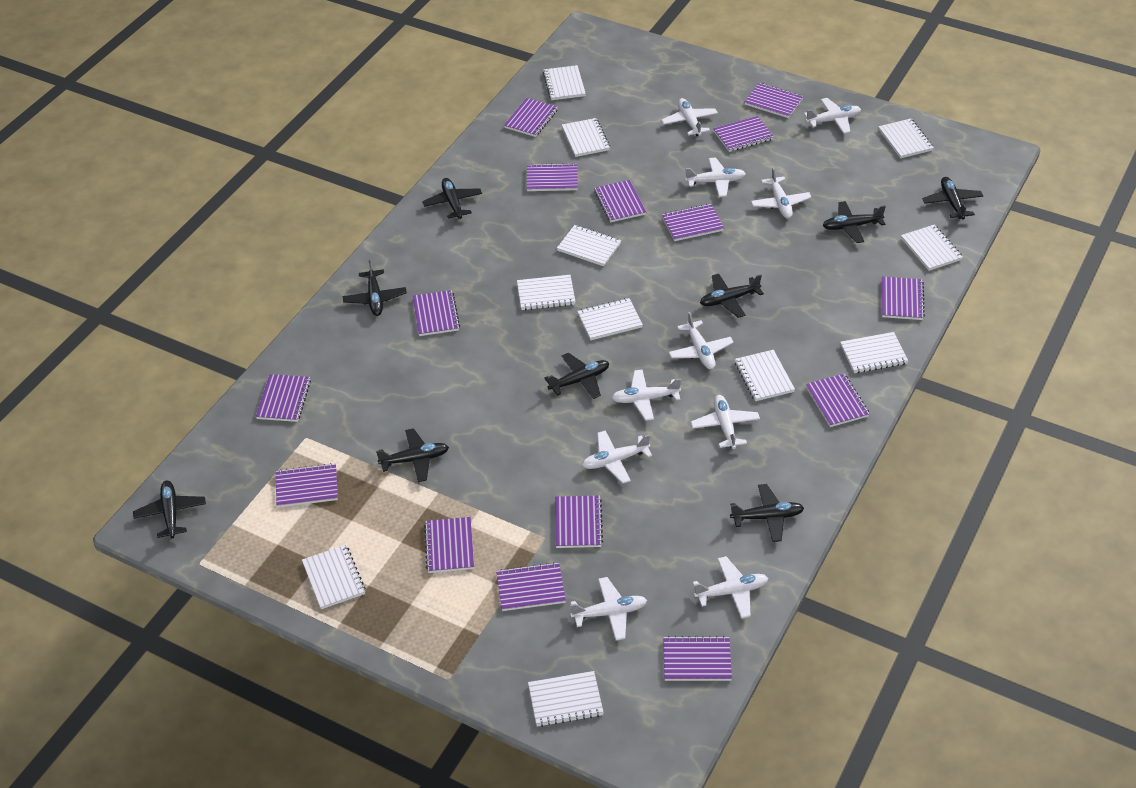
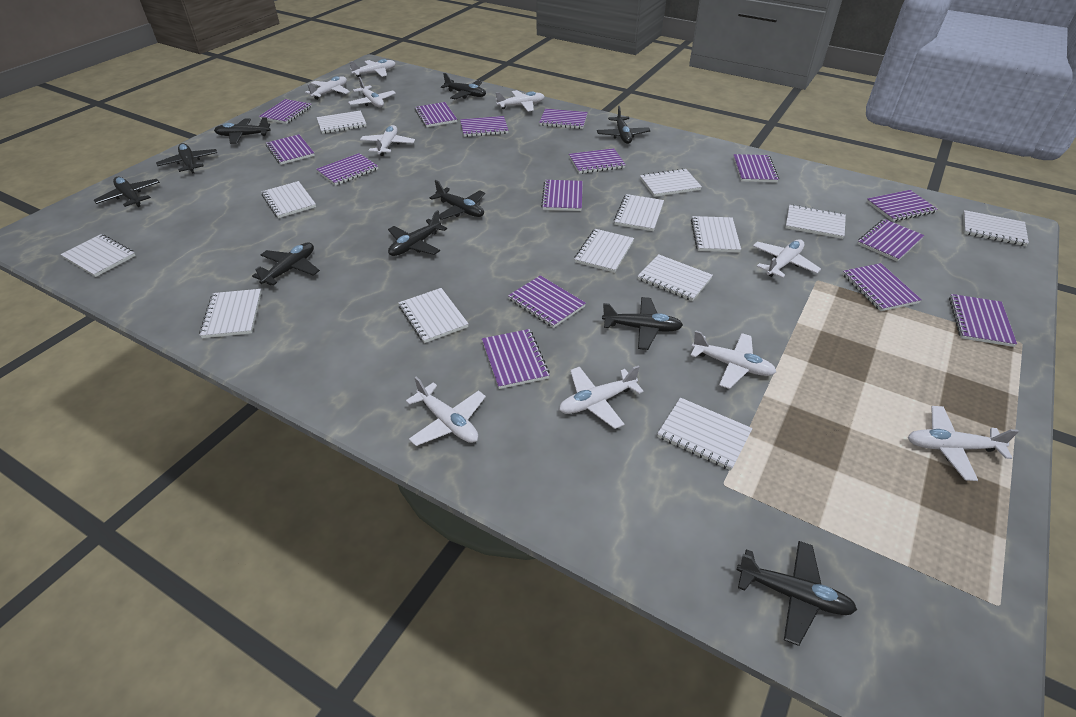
black plane: [133,481,206,538] [342,260,407,316] [376,428,449,482] [422,178,482,219] [544,353,609,399] [700,274,764,318] [730,484,804,542] [823,201,886,243] [922,177,983,219] = 9 -> [94,177,160,207] [156,143,217,174] [214,117,271,144] [252,242,320,285] [388,210,447,256] [429,180,485,220] [441,73,486,100] [597,106,651,144] [602,297,683,350] [737,541,857,646] = 10
white notebook: [302,545,365,609] [517,275,575,310] [528,671,604,727] [543,65,586,100] [557,225,621,266] [562,118,610,157] [577,298,643,340] [735,350,795,401] [840,332,908,373] [878,119,934,158] [901,225,963,271] = 11 -> [60,234,136,277] [199,289,262,338] [261,181,316,218] [317,111,367,134] [398,288,469,343] [574,229,634,273] [614,194,664,231] [638,254,713,301] [640,168,702,197] [657,398,753,470] [691,216,741,252] [785,204,846,239] [963,210,1029,246] = 13

